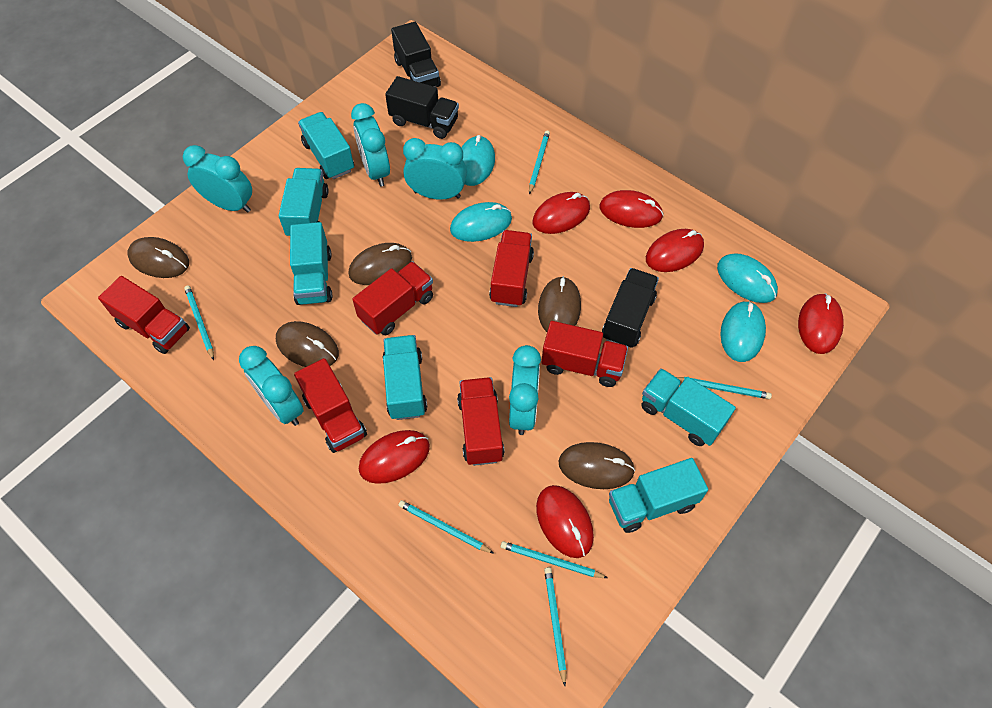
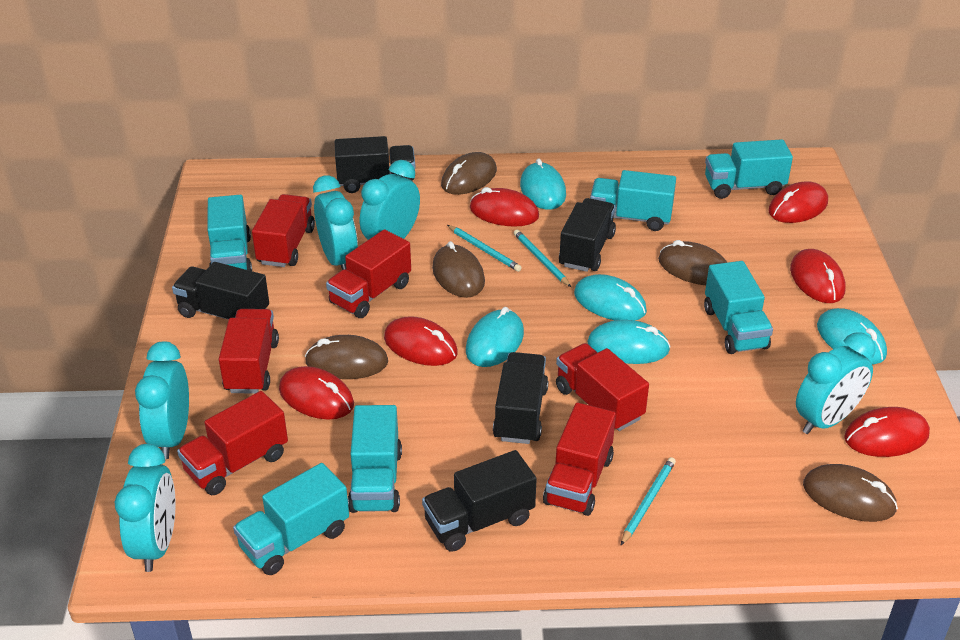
black truck: [385,76,459,139] [391,22,441,87] [602,268,659,348] = 3 -> [172,262,269,320] [335,136,415,193] [422,450,536,552] [493,352,548,444] [559,198,616,272] = 5
turquoise mouse: [450,202,512,242] [461,135,495,186] [717,253,778,303] [720,301,766,362] = 4 -> [466,307,524,367] [520,159,566,210] [574,274,647,321] [587,320,671,364] [817,308,887,364] = 5
turquoise pencil: [184,285,214,360] [398,500,494,554] [501,541,608,578] [529,130,550,195] [544,567,567,686] [676,377,772,399] = 6 -> [447,225,522,272] [514,230,571,287] [621,457,676,545] = 3

